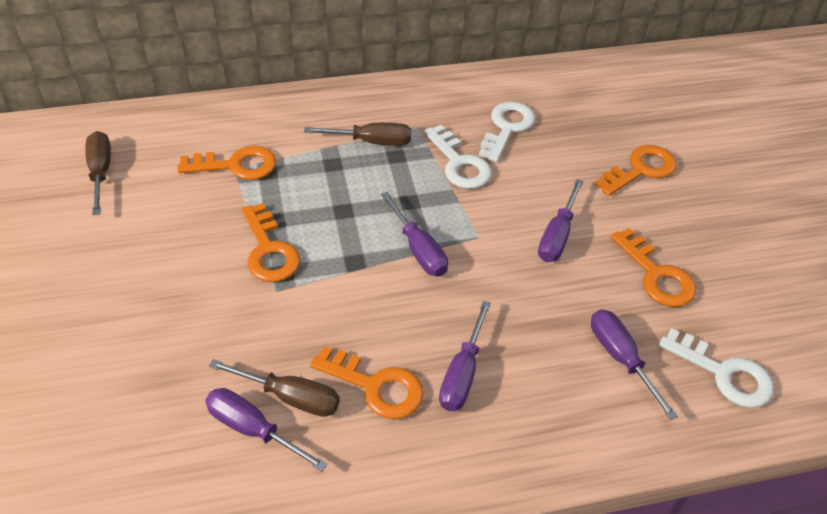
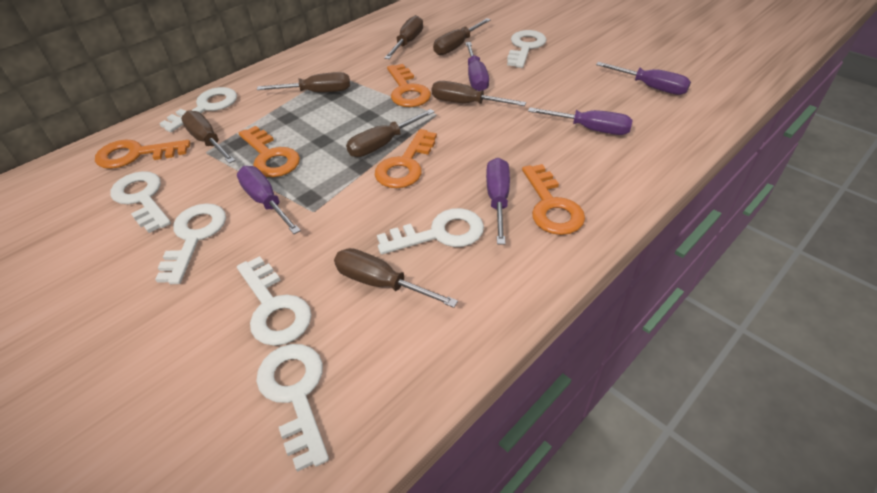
brown screwdriver: [85,131,111,215] [209,359,340,417] [304,123,411,146] = 3 -> [181,110,235,163] [257,72,350,92] [334,248,458,308] [346,109,435,157] [384,15,423,59] [432,81,526,106] [433,18,491,55] = 7
white key: [424,125,492,189] [479,102,535,162] [659,328,774,408] = 3 -> [111,171,171,233] [155,203,226,284] [159,87,237,132] [237,256,312,346] [256,344,329,472] [377,208,484,254] [507,30,547,68] = 7

